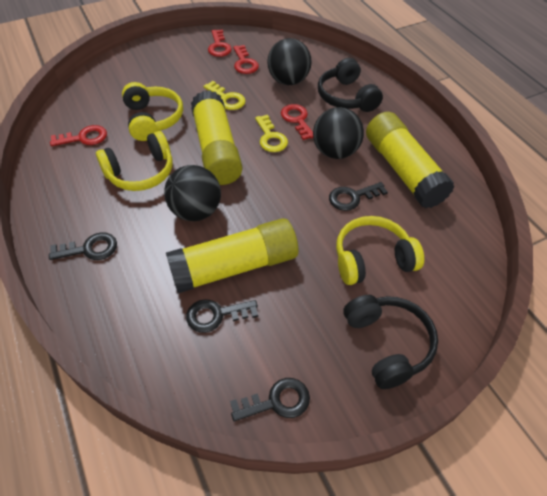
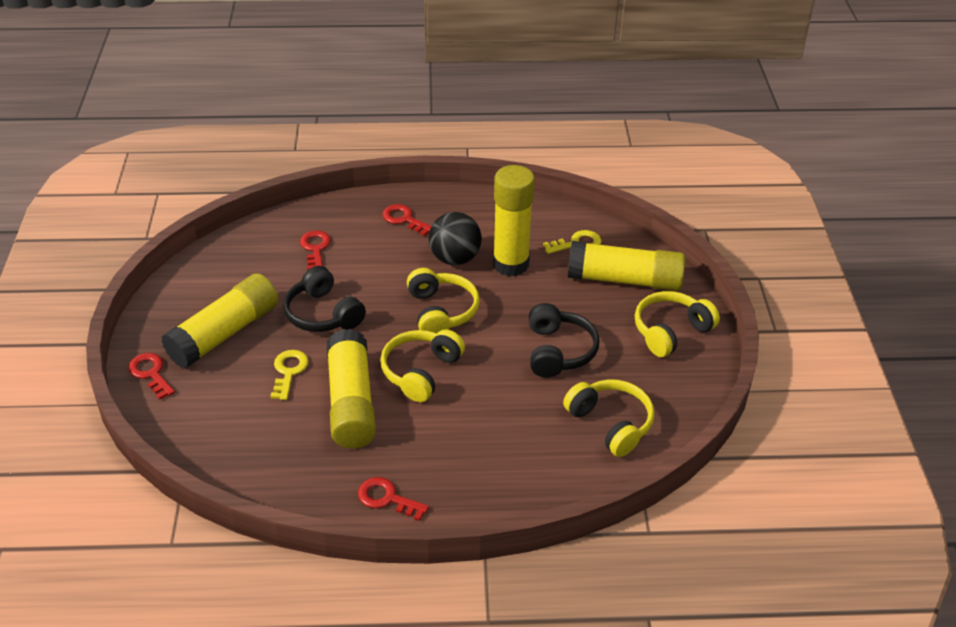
black ball: [164,165,221,221] [267,38,312,85] [313,107,364,159] = 3 -> [429,212,482,265] = 1
black key: [49,232,117,260] [186,299,258,333] [230,378,310,421] [329,182,388,211] = 4 -> none = 0
yellow glue stick: [166,218,298,293] [191,90,242,185] [366,112,455,208] = 3 -> [161,273,279,369] [327,329,376,449] [493,165,535,276] [568,241,685,291] = 4
yellow headphones: [96,131,172,191] [122,82,183,141] [336,216,424,285] = 3 -> [380,330,465,402] [407,268,480,333] [563,379,654,457] [635,291,720,357] = 4

